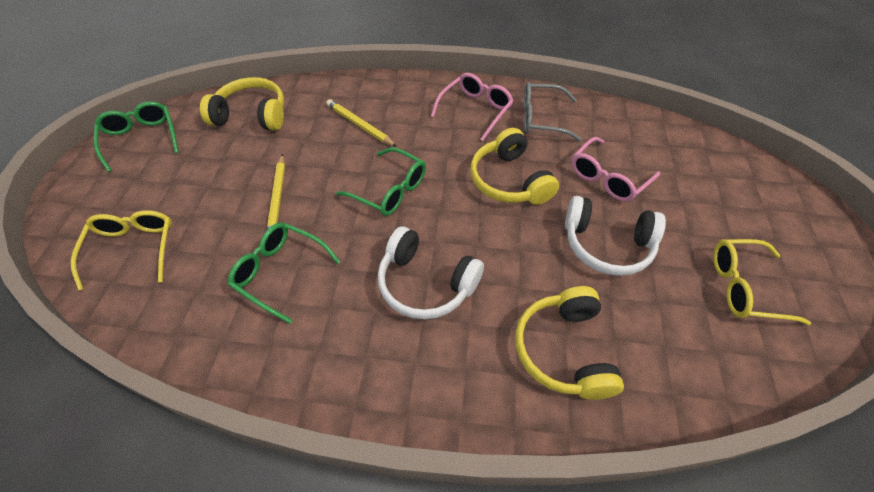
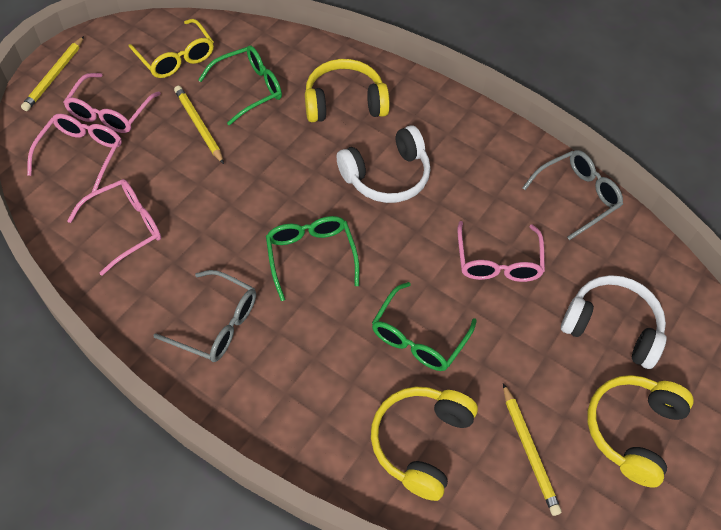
grey glasses: [524,82,582,142] = 1 -> [153,270,256,362] [522,150,623,240] = 2
pink glasses: [431,73,513,141] [571,137,660,201] = 2 -> [27,114,122,193] [63,73,161,133] [67,179,161,275] [458,221,545,282] = 4
yellow glasses: [71,210,172,290] [713,239,811,325] = 2 -> [128,19,214,78] = 1
yellow pencil: [267,154,285,229] [326,99,397,147] = 2 -> [21,36,84,111] [174,86,224,164] [503,383,562,516] = 3

